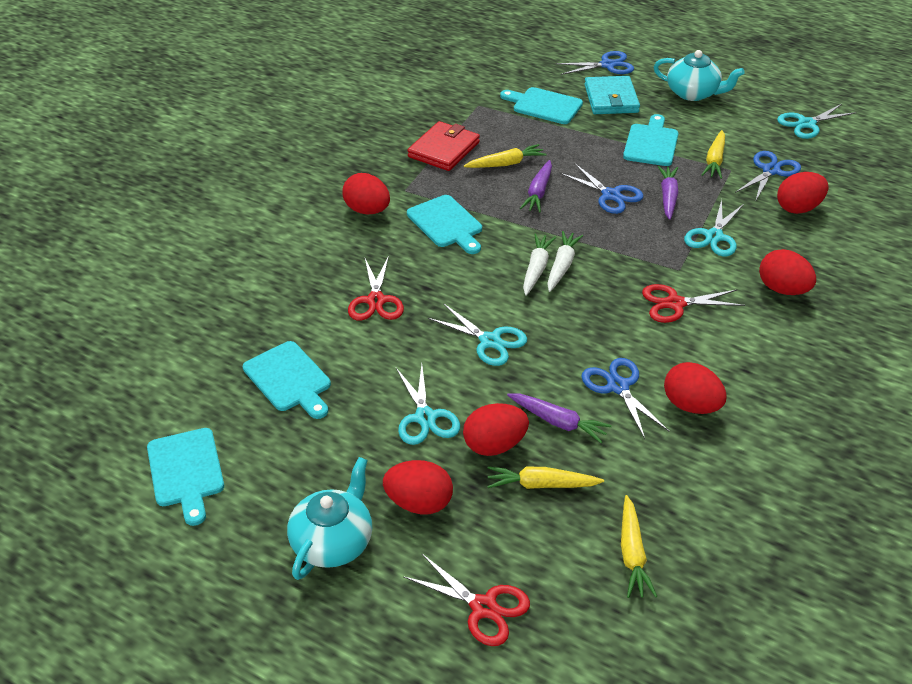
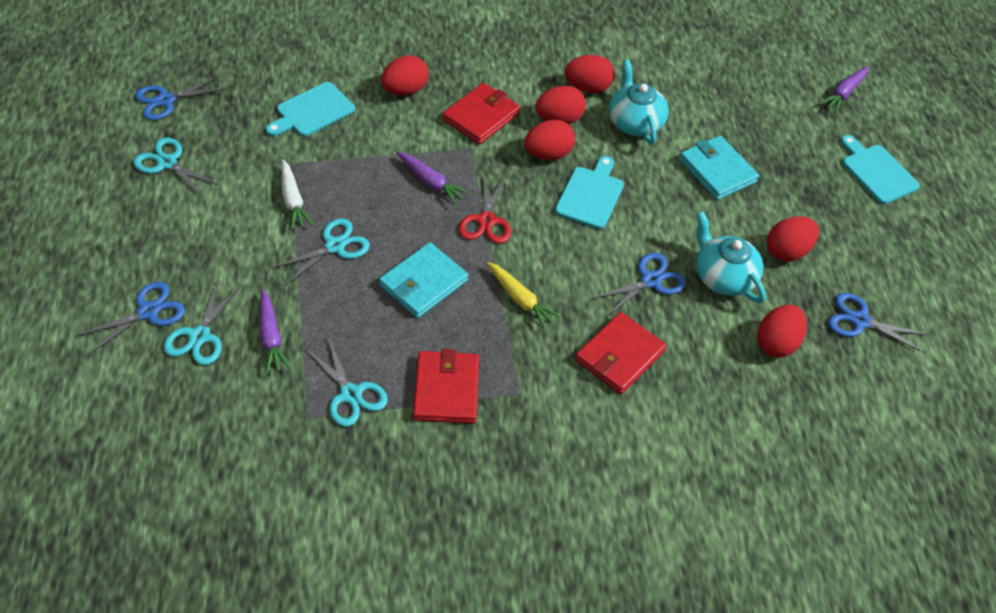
red scissors: [348,256,404,321] [403,554,530,646] [642,284,745,323] = 3 -> [458,173,511,244] = 1
red wallet: [408,121,480,171] = 1 -> [413,349,479,423] [442,83,520,144] [575,312,666,394] = 3
turquoise cutting board: [147,428,224,526] [243,341,331,419] [407,195,482,254] [500,87,583,124] [623,114,678,166] = 5 -> [266,82,355,136] [555,156,624,229] [840,135,920,204] = 3
turquoise wallet: [584,76,640,114] = 1 -> [379,242,468,318] [679,136,759,200] = 2
white carrot: [523,234,556,296] [547,231,583,292] = 2 -> [281,160,313,230] = 1
yellow carrot: [464,144,546,168] [487,466,604,489] [621,495,657,598] [702,130,725,179] = 4 -> [487,262,561,329] = 1

